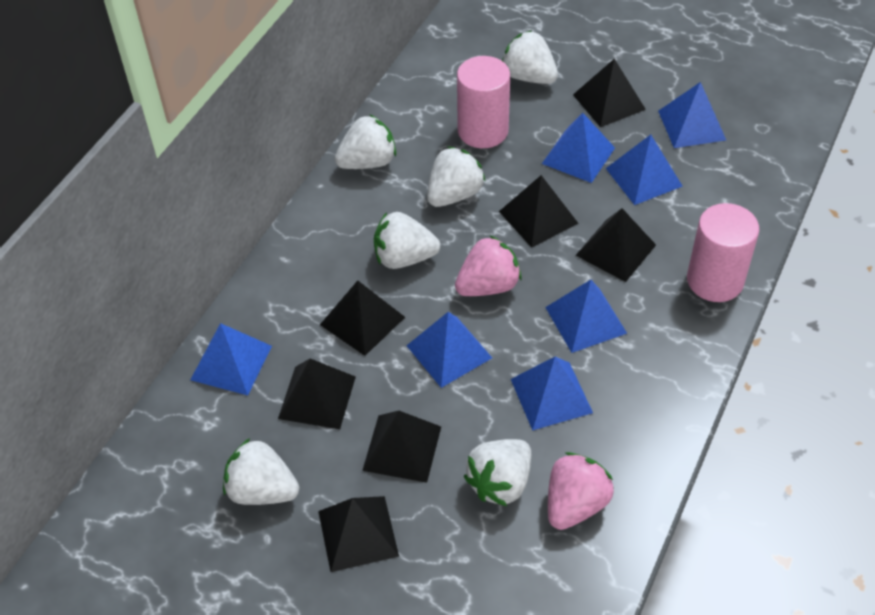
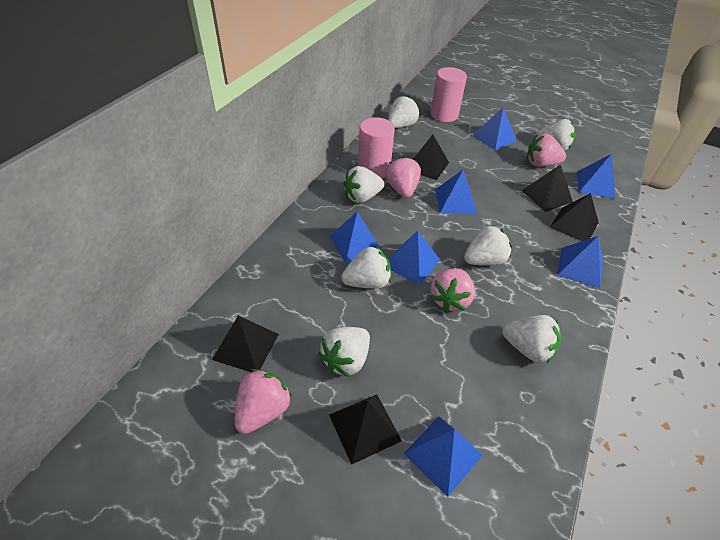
black pyramid: [278,359,356,429] [318,496,399,572] [320,280,405,356] [362,411,441,483] [499,175,578,248] [573,59,646,127] [575,208,656,282] = 7 -> [212,316,279,372] [329,394,402,465] [413,134,449,180] [522,164,573,212] [550,193,599,241] = 5
pink strawberry: [455,236,522,296] [548,452,614,530] = 2 -> [235,369,292,434] [386,156,421,198] [430,268,475,312] [527,134,566,167] = 4
white strawberry: [223,438,299,505] [335,114,396,169] [374,212,440,269] [427,146,486,207] [464,439,531,506] [502,30,558,84] = 6 -> [319,327,370,377] [341,246,391,289] [343,166,384,203] [388,96,420,128] [464,225,512,266] [502,315,561,363] [537,119,576,151] = 7

